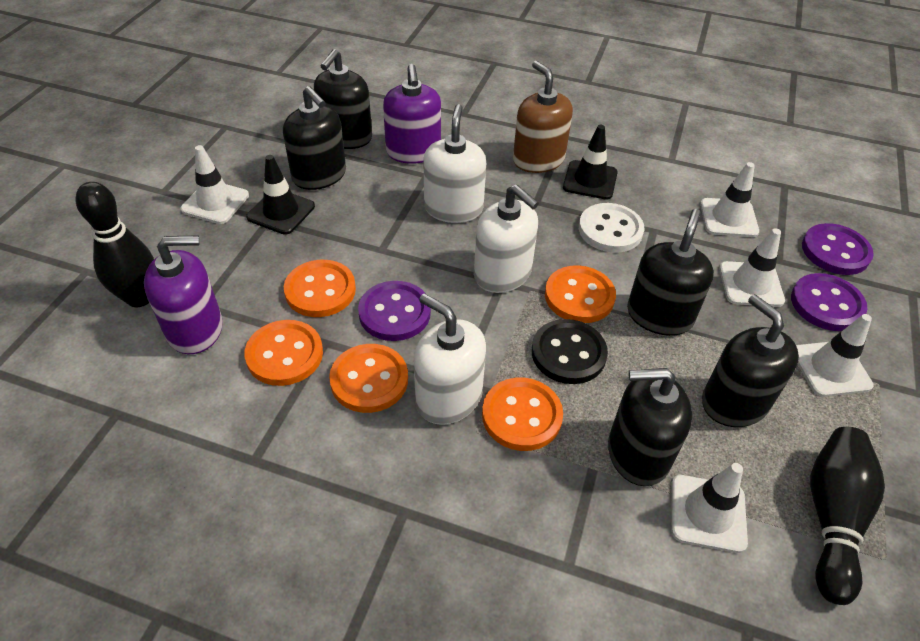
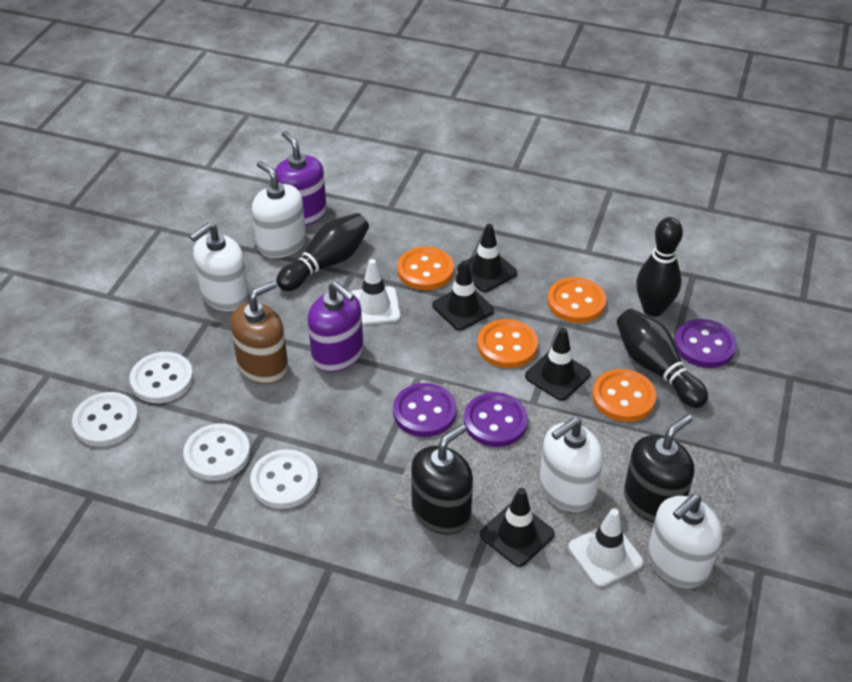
black bowling pin: [75,182,154,307] [810,427,885,605] = 2 -> [276,213,369,291] [616,309,708,408] [636,217,683,317] = 3
black button: [532,319,608,384] = 1 -> none = 0
black soap dispenser: [283,86,346,190] [314,49,372,149] [608,368,692,486] [627,209,714,336] [702,294,799,427] = 5 -> [411,424,473,535] [624,414,694,522] = 2
black traffic cone: [246,155,315,235] [563,125,618,199] = 2 -> [432,261,494,330] [457,224,517,292] [480,488,555,567] [525,328,591,401] = 4
orange button: [244,320,323,386] [284,260,356,317] [329,344,408,413] [482,377,563,451] [545,265,616,323] = 5 -> [397,246,454,290] [477,319,538,368] [547,277,606,323] [592,369,656,422] = 4
white button: [579,203,644,253] = 1 -> [72,392,139,447] [129,352,193,403] [183,424,250,481] [250,449,318,509] = 4
white soap dispenser: [414,293,486,425] [423,104,486,223] [474,185,539,293] = 3 -> [190,223,249,311] [252,161,306,258] [539,418,603,512] [648,494,722,588] = 4
white traffic cone: [180,145,249,224] [671,463,748,553] [700,162,759,237] [719,228,785,307] [796,314,874,397] = 5 -> [351,259,400,325] [568,508,644,587] = 2

